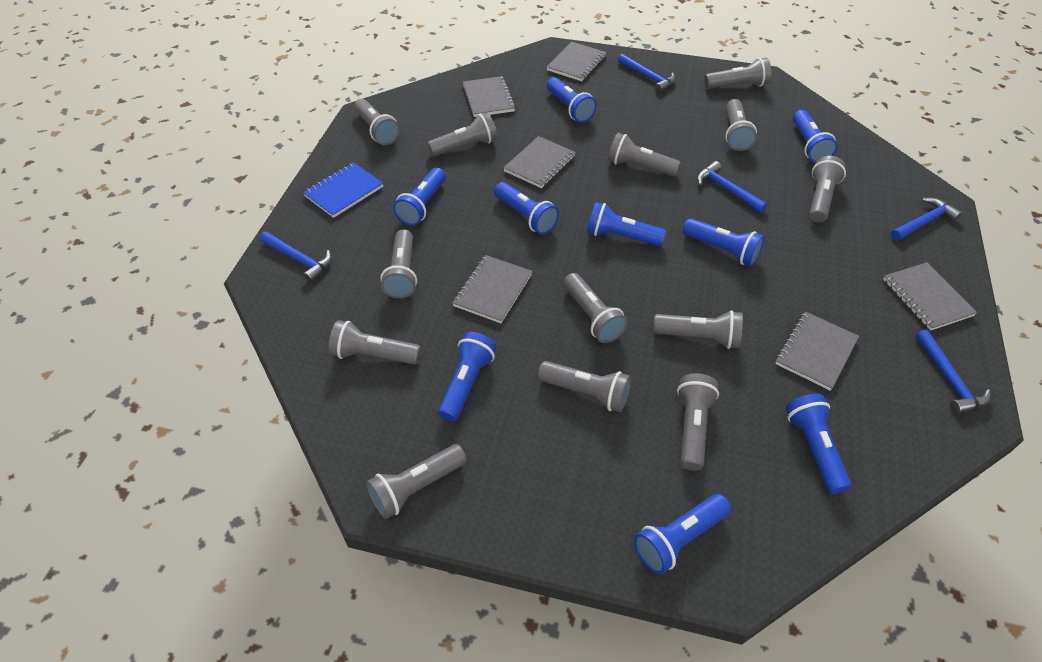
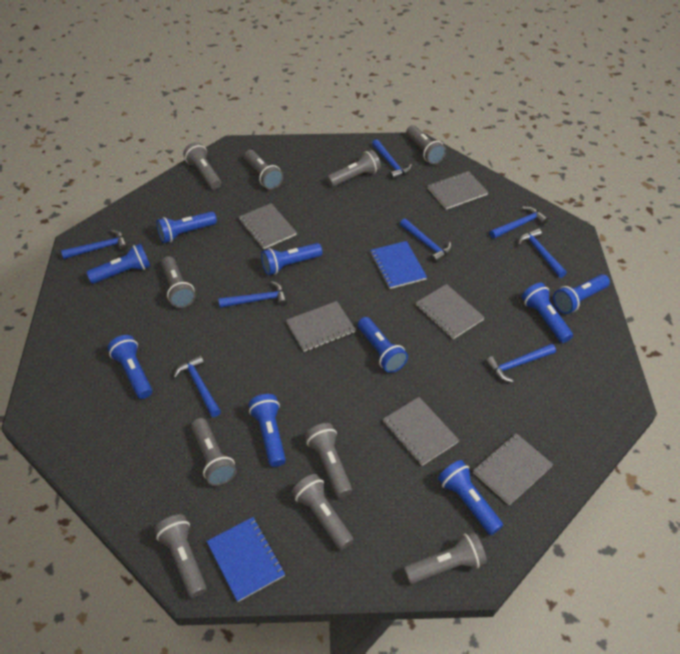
blue hammer: [260,232,332,282] [618,54,676,93] [697,161,768,213] [890,198,962,241] [915,330,990,414] = 5 -> [61,230,128,259] [174,355,221,417] [218,281,287,308] [372,139,412,180] [400,218,452,263] [485,344,556,383] [490,206,548,239] [518,228,567,278] = 8
blue notebook: [303,162,383,218] = 1 -> [207,517,285,602] [370,241,427,289] = 2
grey flashlight: [329,320,421,365] [354,99,400,145] [366,444,467,519] [380,229,417,299] [427,112,497,156] [538,361,631,412] [564,273,628,343] [608,133,681,176] [653,310,743,349] [677,373,719,471] [704,58,771,89] [725,99,757,151] [809,156,846,223] = 13 -> [155,514,207,598] [161,256,195,308] [183,142,221,189] [191,418,237,486] [244,150,283,190] [292,474,354,550] [305,423,352,498] [327,150,381,187] [404,532,487,584] [406,125,446,164] = 10

